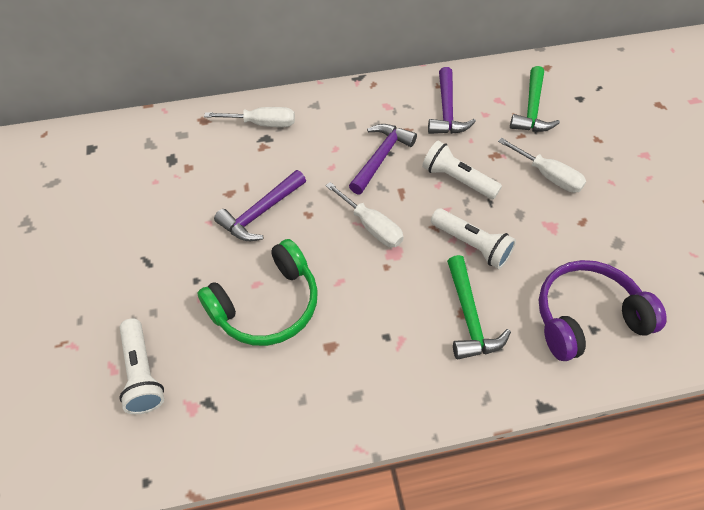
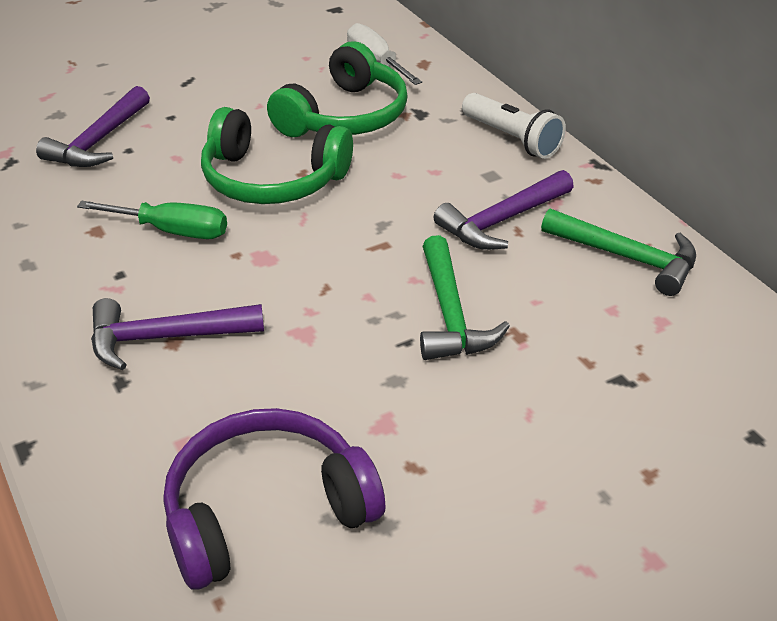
green headphones: [197,239,318,346] = 1 -> [201,107,353,204] [267,41,408,137] = 2
green screwdriver: none = 0 -> [77,201,227,239] = 1
white flashlight: [119,318,164,414] [422,141,502,200] [431,208,516,269] = 3 -> [462,93,566,159] = 1
white screwdriver: [204,107,295,127] [326,182,404,247] [498,138,586,193] = 3 -> [347,23,422,85] = 1

